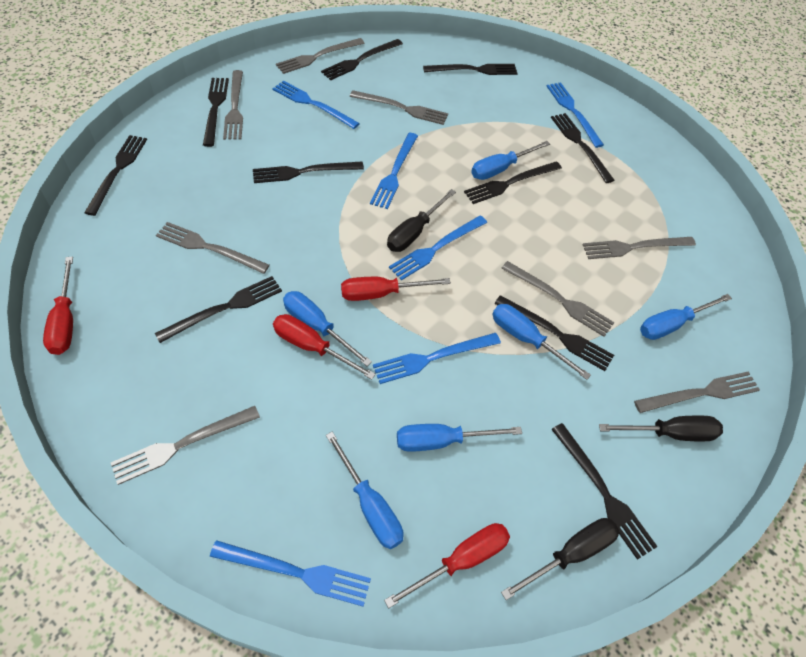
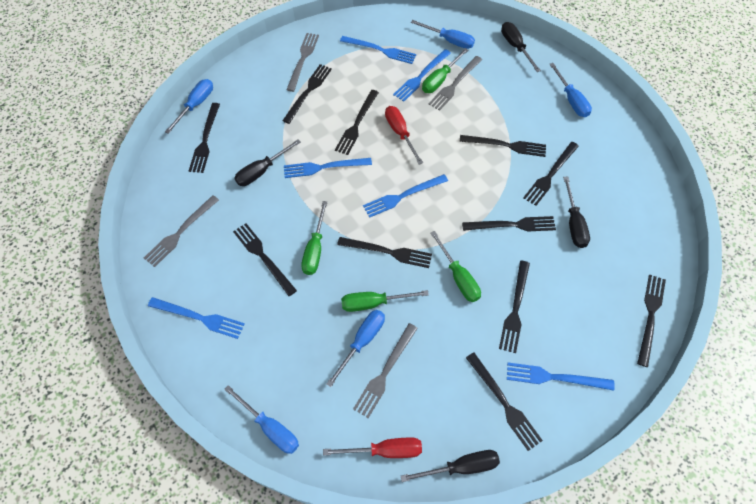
black fork: [84,135,147,216] [155,276,282,343] [203,78,229,147] [253,162,364,183] [321,39,403,80] [423,64,518,75] [464,161,562,204] [494,295,614,371] [551,113,615,183] [551,423,658,560] = 10 -> [189,103,220,173] [233,223,297,296] [282,64,332,124] [335,90,379,155] [337,237,432,268] [459,135,546,157] [462,216,556,232] [466,352,543,451] [499,261,530,353] [523,142,579,206] [637,275,666,367] = 11
black screwdriver: [387,189,456,252] [501,518,619,600] [599,416,723,441] = 3 -> [234,139,301,186] [401,450,500,482] [501,22,541,72] [563,177,590,248] = 4
blue screwdriver: [283,291,372,366] [326,431,404,549] [397,424,522,452] [471,141,550,180] [492,304,591,380] [640,294,732,340] = 6 -> [165,79,213,134] [224,385,299,454] [327,310,385,387] [411,20,475,49] [550,63,592,117] = 5
green screwdriver: none = 0 -> [301,201,328,275] [341,290,429,312] [422,48,468,93] [430,231,481,302] = 4
grey fork: [111,406,260,485] [156,222,270,274] [223,70,243,140] [276,38,364,74] [350,90,448,125] [501,261,615,337] [582,237,696,259] [634,371,760,413] = 8 -> [144,195,219,267] [286,33,319,92] [353,323,418,418] [429,56,482,111] = 4
red screwdriver: [43,257,73,355] [273,314,376,380] [341,277,451,301] [384,523,510,608] = 4 -> [323,437,422,458] [385,106,423,165] = 2

